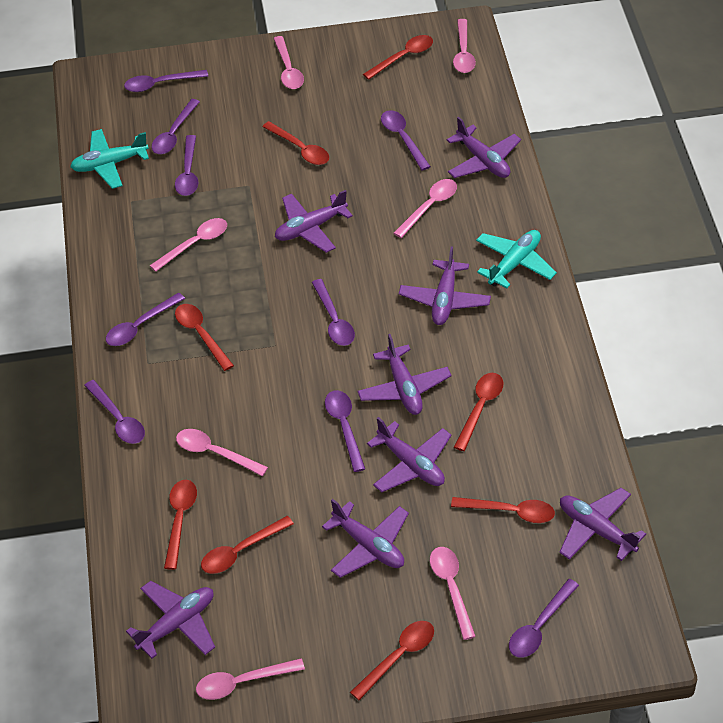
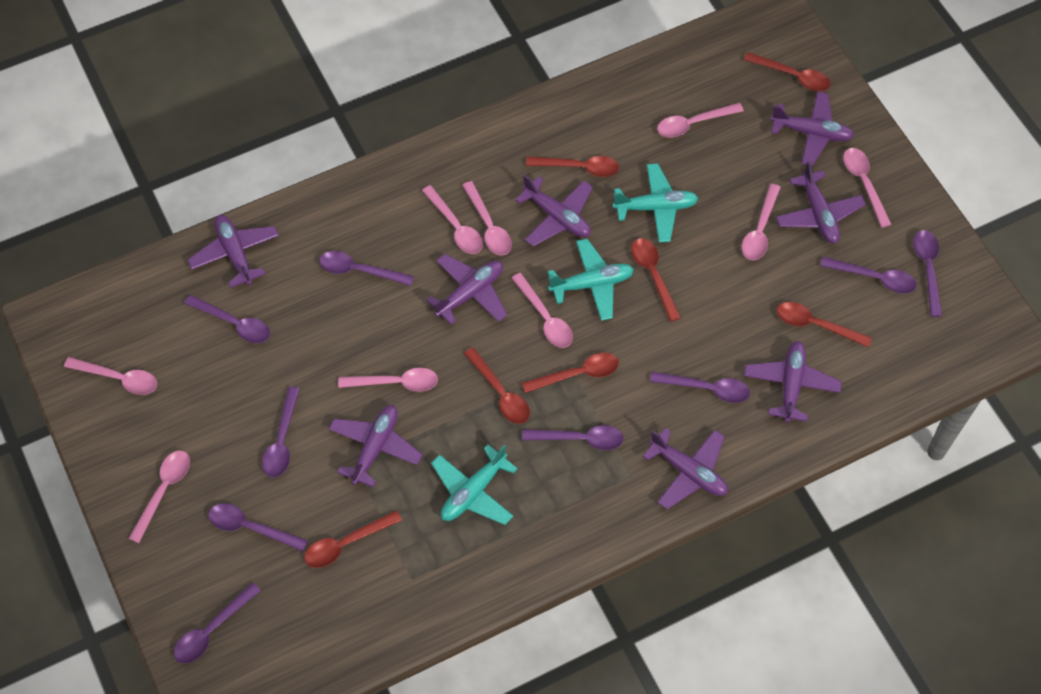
pink spoon: [150,218,227,272] [176,429,268,476] [196,658,305,700] [273,36,304,89] [394,179,457,238] [430,547,476,640] [453,19,476,73] = 7 -> [64,357,157,395] [128,451,190,543] [338,368,438,392] [422,185,483,254] [462,181,512,255] [511,273,573,348] [657,103,744,137] [741,184,781,260] [843,148,892,228] = 9
red spoon: [164,480,197,570] [175,304,234,371] [201,516,294,574] [262,121,329,165] [350,621,434,700] [363,35,433,80] [451,497,555,523] [454,373,503,451] = 8 -> [304,510,402,568] [464,347,530,424] [522,353,619,393] [526,156,619,177] [631,238,681,322] [744,52,831,91] [777,302,872,347] = 7
turquoise plane: [70,129,149,189] [476,230,557,289] = 2 -> [431,444,518,525] [547,239,634,321] [612,163,698,243] = 3

